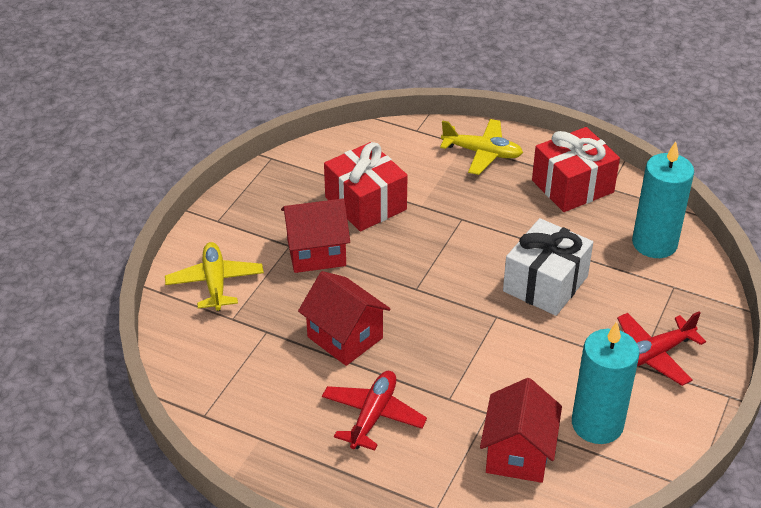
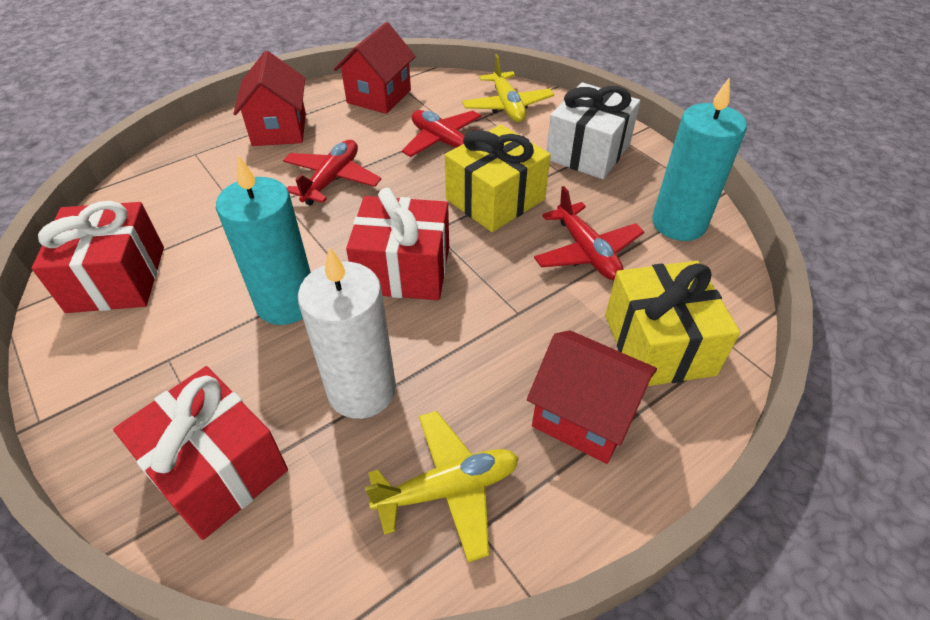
red gift: [324,142,408,231] [532,127,620,212] = 2 -> [31,201,164,313] [113,366,288,540] [346,188,449,300] = 3
red plane: [322,371,427,451] [617,311,706,386] = 2 -> [283,140,381,205] [402,110,482,157] [534,186,644,280] = 3
white candle: none = 0 -> [298,246,396,419] = 1
yellow gift: none = 0 -> [445,125,551,232] [605,261,740,386] = 2

